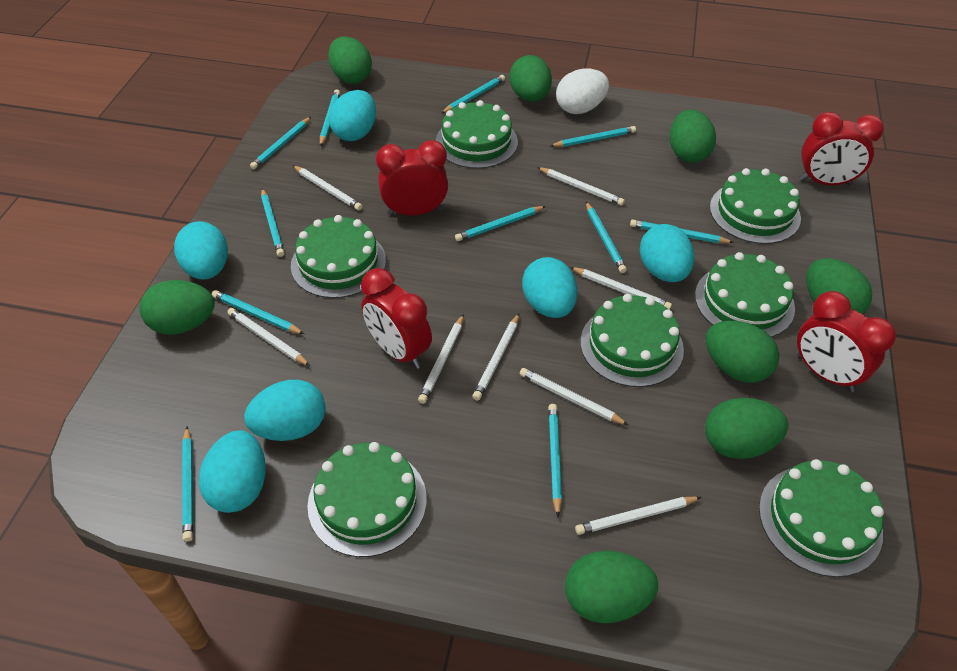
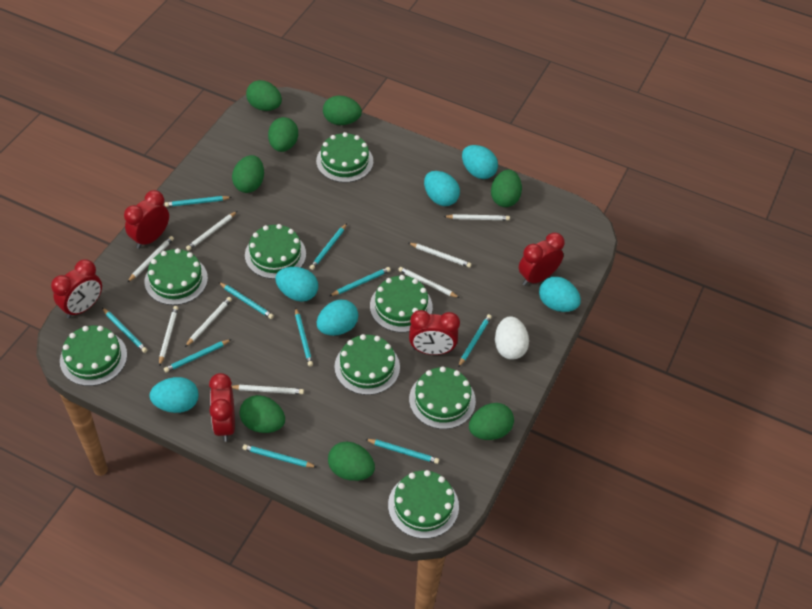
green cake: [291,215,386,298] [307,442,427,557] [436,100,518,169] [580,294,684,387] [695,252,795,337] [710,168,801,244] [759,459,884,577] = 7 -> [60,326,127,386] [145,248,208,305] [245,224,306,279] [316,132,373,183] [334,334,400,395] [370,275,433,332] [388,470,459,539] [409,367,476,429] = 8
red clock: [361,268,432,369] [376,140,448,216] [797,291,896,392] [799,112,884,185] = 4 -> [51,259,102,318] [124,190,169,249] [209,373,235,442] [409,310,460,355] [519,233,565,286] = 5
turquoise pencil: [182,426,193,542] [212,290,304,334] [250,117,311,169] [261,188,284,257] [320,90,340,147] [442,75,505,113] [455,206,546,241] [548,404,562,517] [550,126,636,147] [586,202,627,273] [630,219,734,243] = 11 -> [102,308,147,353] [164,196,232,207] [164,339,232,373] [219,282,274,319] [243,444,316,468] [295,307,313,367] [309,223,347,270] [330,267,391,296] [365,439,439,464] [458,314,492,367] = 10

